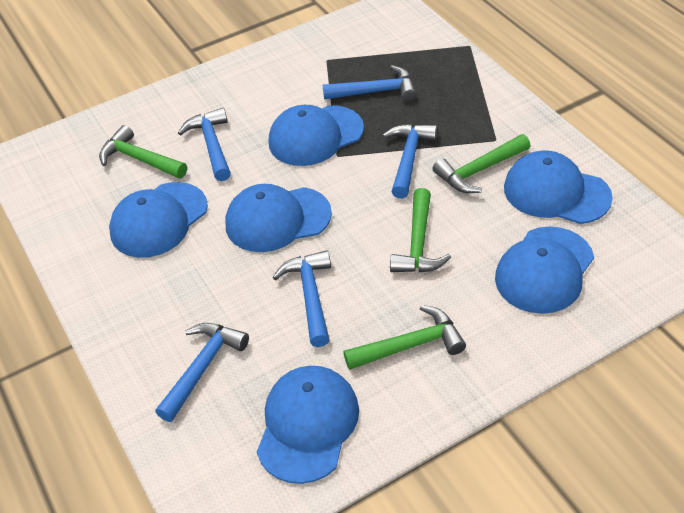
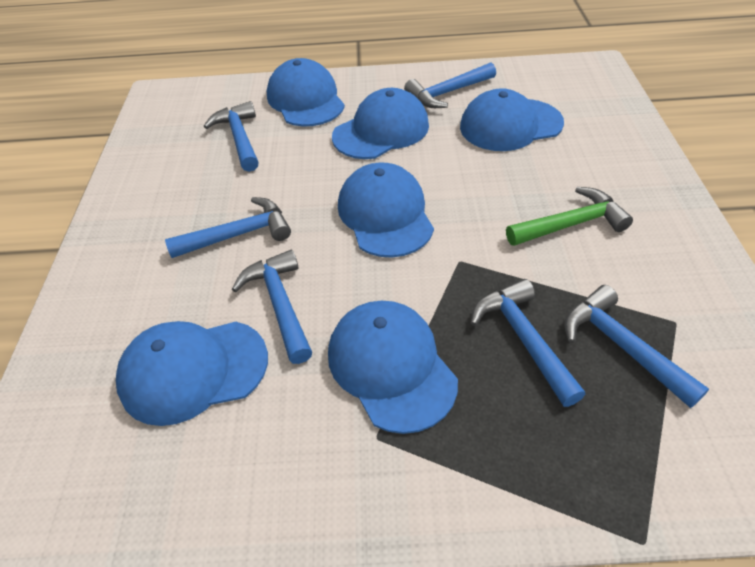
blue hammer: [155,323,249,422] [178,108,231,181] [272,250,331,347] [323,65,417,101] [383,124,437,199] = 5 -> [165,197,291,258] [204,101,259,172] [232,250,312,364] [404,63,496,108] [471,279,585,407] [564,285,709,408] = 6
green hammer: [99,125,187,179] [343,305,466,370] [390,188,451,273] [433,134,530,193] = 4 -> [506,187,633,246] = 1

